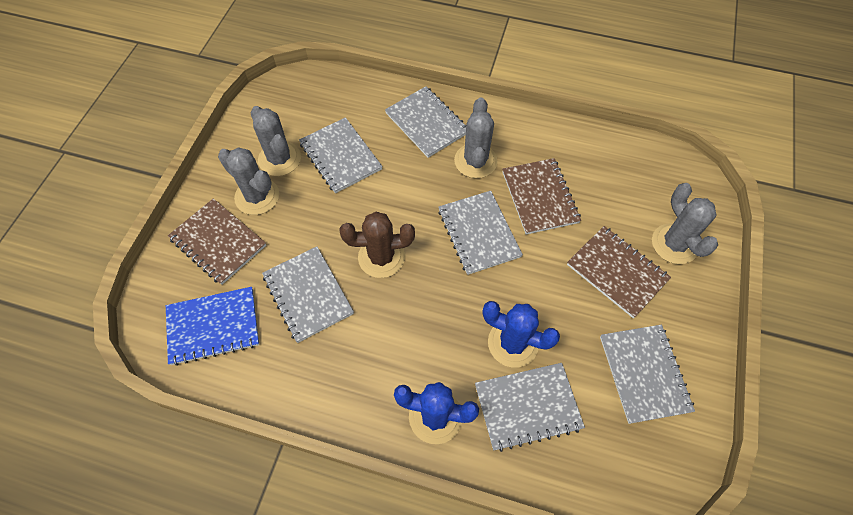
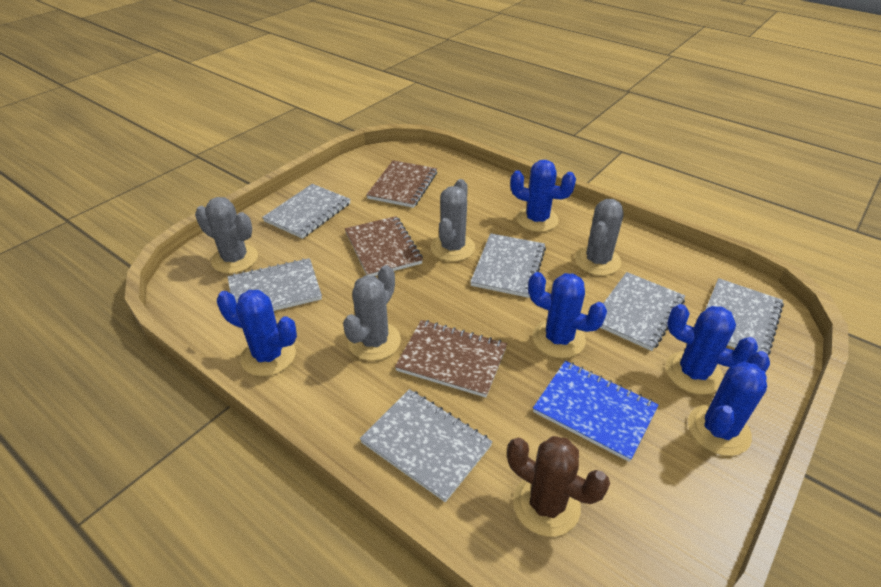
blue cactus: [394,382,479,444] [483,301,560,367] = 2 -> [217,290,297,376] [510,160,576,232] [528,272,607,358] [666,304,758,395] [688,351,770,456] = 5

